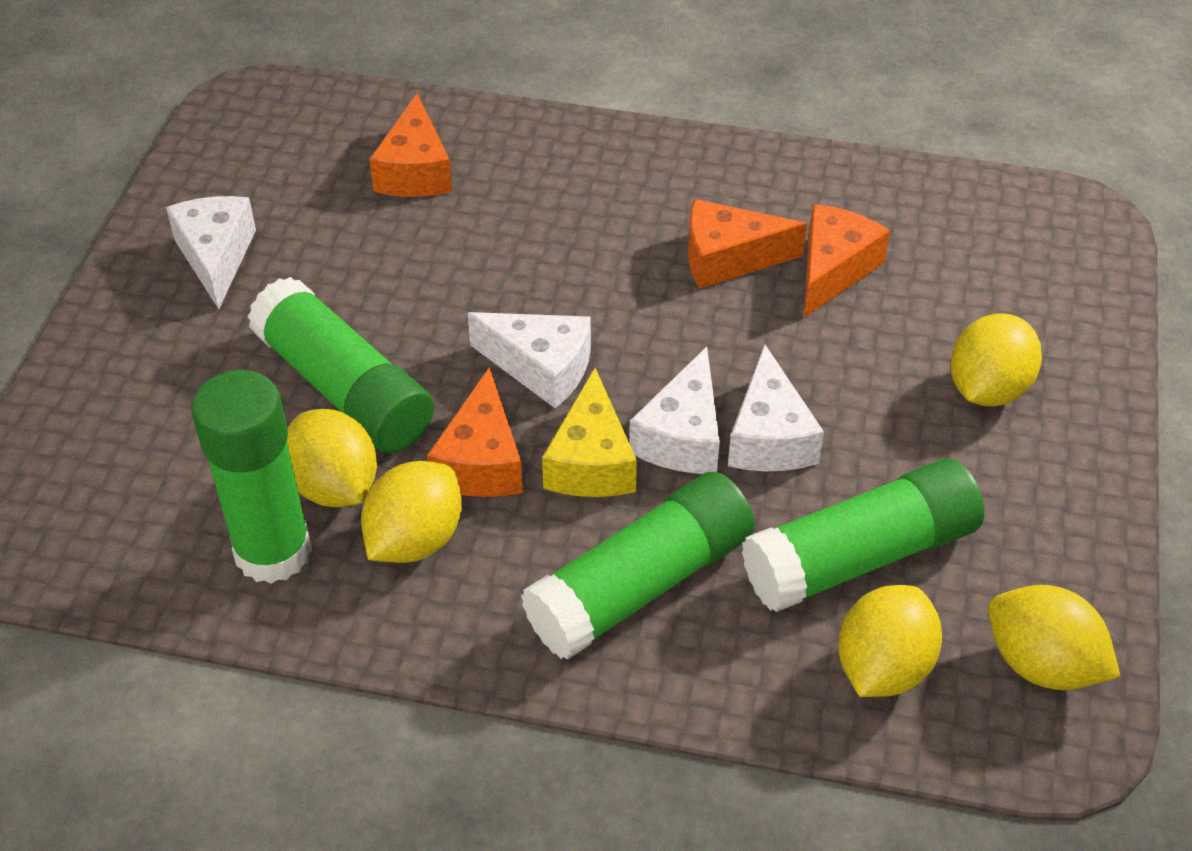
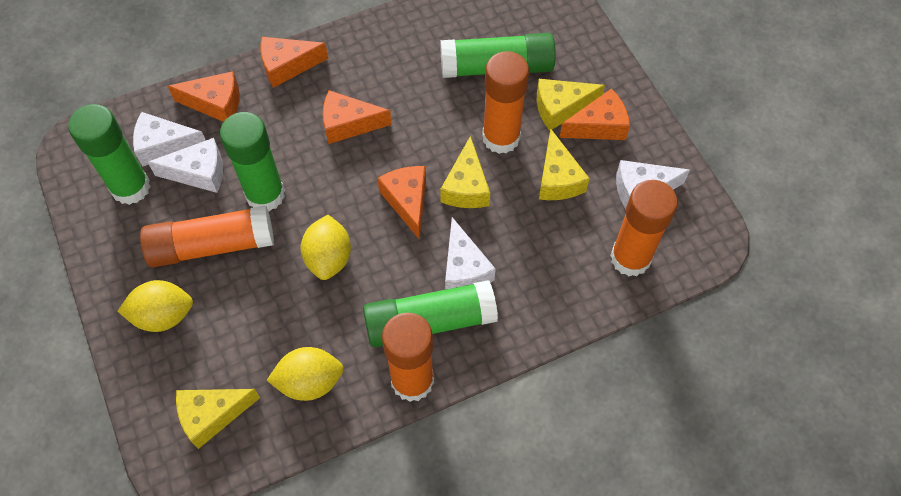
orange cheese: [369,93,452,197] [427,367,523,497] [688,199,807,289] [804,204,890,317] = 4 -> [168,71,239,122] [260,37,328,88] [323,90,392,144] [377,166,426,240] [559,88,630,140] = 5
orange glue stick: none = 0 -> [140,205,274,267] [382,313,434,402] [482,51,529,154] [610,180,678,276] = 4
yellow cheese: [542,368,637,497] = 1 -> [176,389,260,449] [440,136,490,208] [537,79,605,131] [539,128,590,200] = 4
yellow lemon: [287,409,377,507] [361,461,462,563] [838,585,942,697] [950,313,1042,407] [988,585,1121,690] = 5 -> [118,280,193,332] [267,347,344,401] [301,215,351,280] = 3

